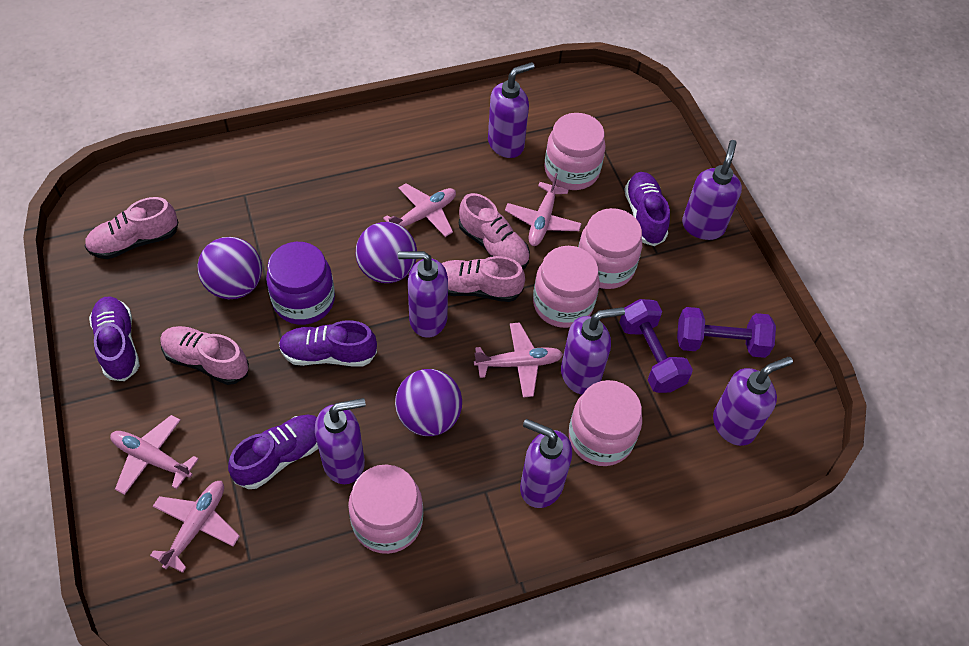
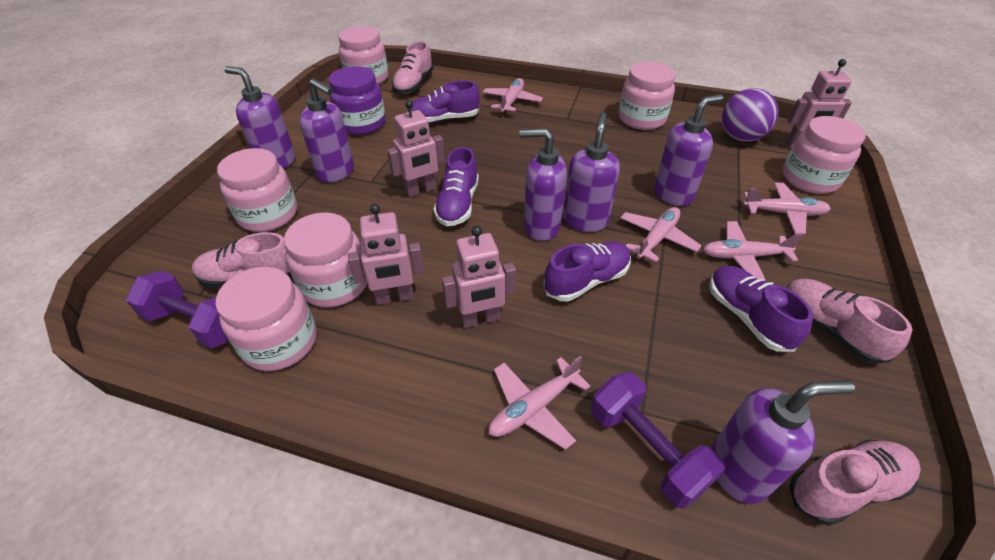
pink jar: [348,464,423,554] [533,246,600,328] [544,113,606,190] [569,380,642,466] [578,208,642,289] = 5 -> [216,267,316,371] [217,148,297,232] [284,212,367,308] [339,26,388,84] [619,62,675,130] [783,116,866,194] = 6
pink robot: none = 0 -> [348,204,424,305] [387,100,445,197] [442,226,516,328] [786,59,852,148] = 4
purple ball: [197,237,262,299] [356,222,417,283] [395,369,462,436] = 3 -> [722,88,779,142] = 1
purple soap dispenser: [315,398,366,484] [398,251,448,338] [488,62,535,158] [520,419,572,508] [561,307,625,394] [682,140,742,240] [713,357,793,446] = 7 -> [224,66,295,169] [300,79,354,183] [519,128,567,241] [563,112,620,232] [654,94,723,206] [711,380,855,504] = 6

